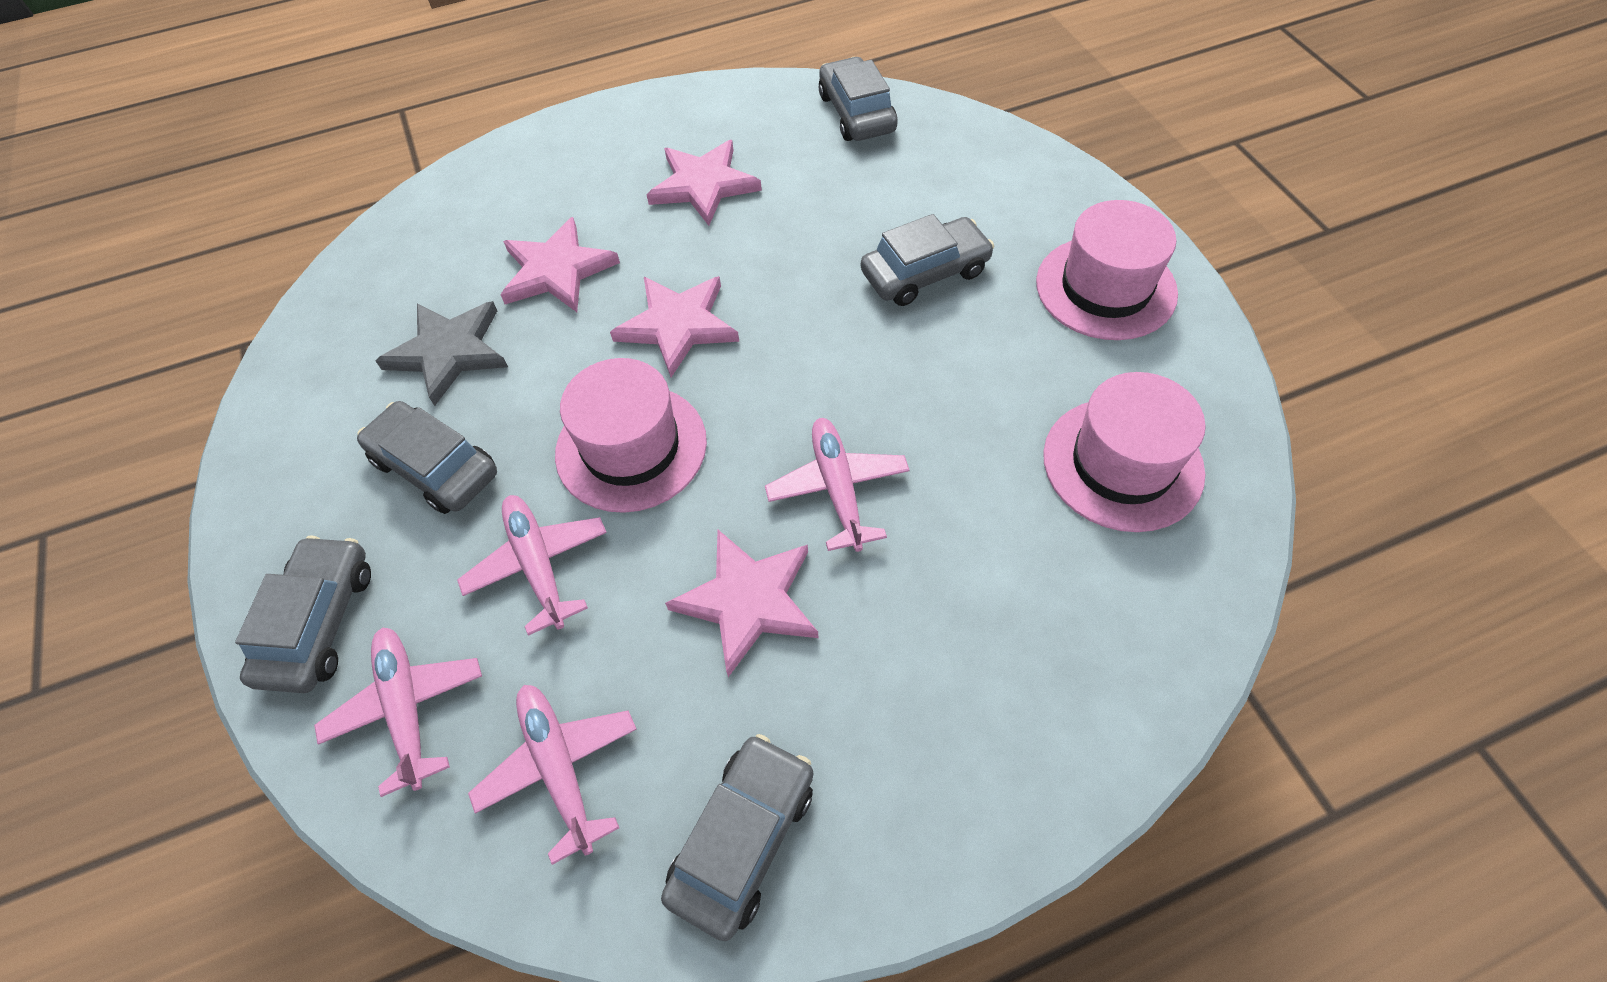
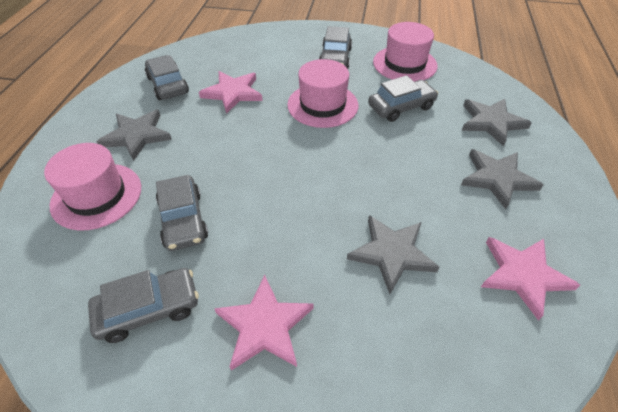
grey star: [375,301,508,406] = 1 -> [96,110,172,161] [347,215,440,294] [461,99,532,146] [461,149,543,209] = 4
pink plane: [314,627,482,797] [457,495,607,636] [468,685,637,865] [765,418,910,552] = 4 -> none = 0
pink star: [501,217,620,312] [610,276,739,377] [646,140,762,226] [665,530,818,677] = 4 -> [199,71,263,114] [214,275,314,371] [481,237,580,321] = 3

